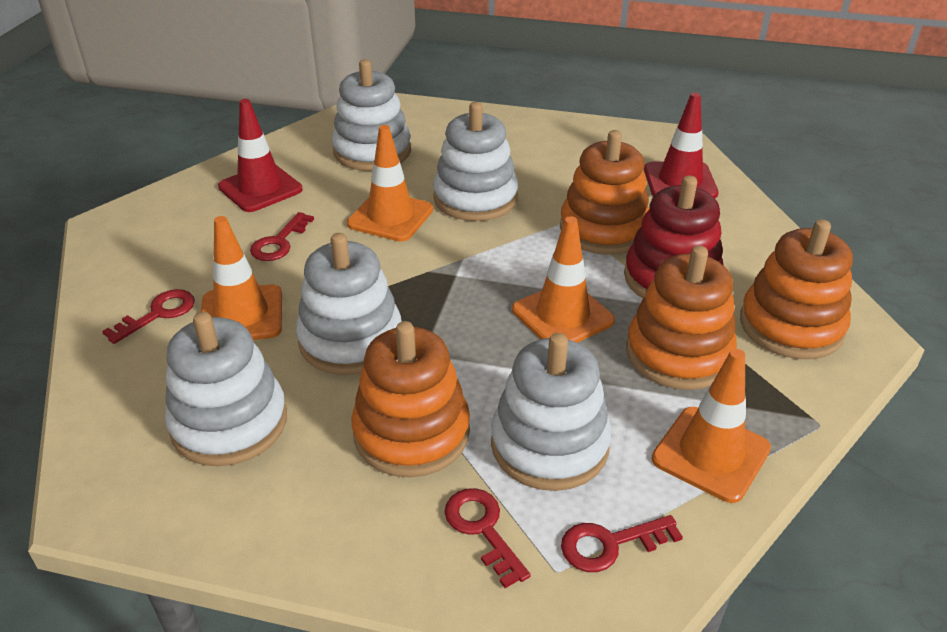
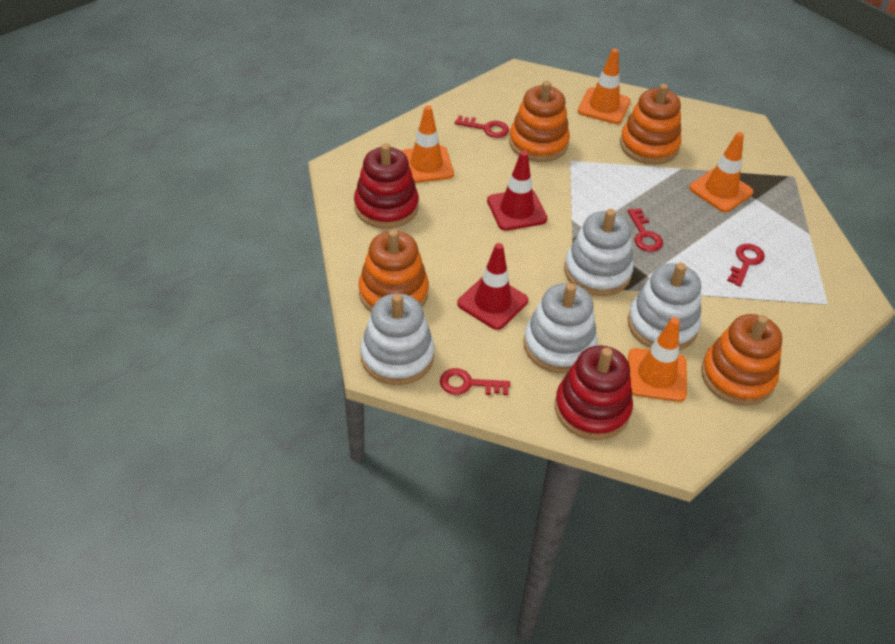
red stacking toy: [624,176,724,298] = 1 -> [354,143,419,229] [555,345,633,440] = 2
white stacking toy: [165,312,287,466] [296,233,402,375] [332,59,411,171] [433,102,518,221] [491,333,612,491] = 5 -> [360,293,435,385] [523,283,598,373] [564,209,634,296] [628,263,701,350] = 4

